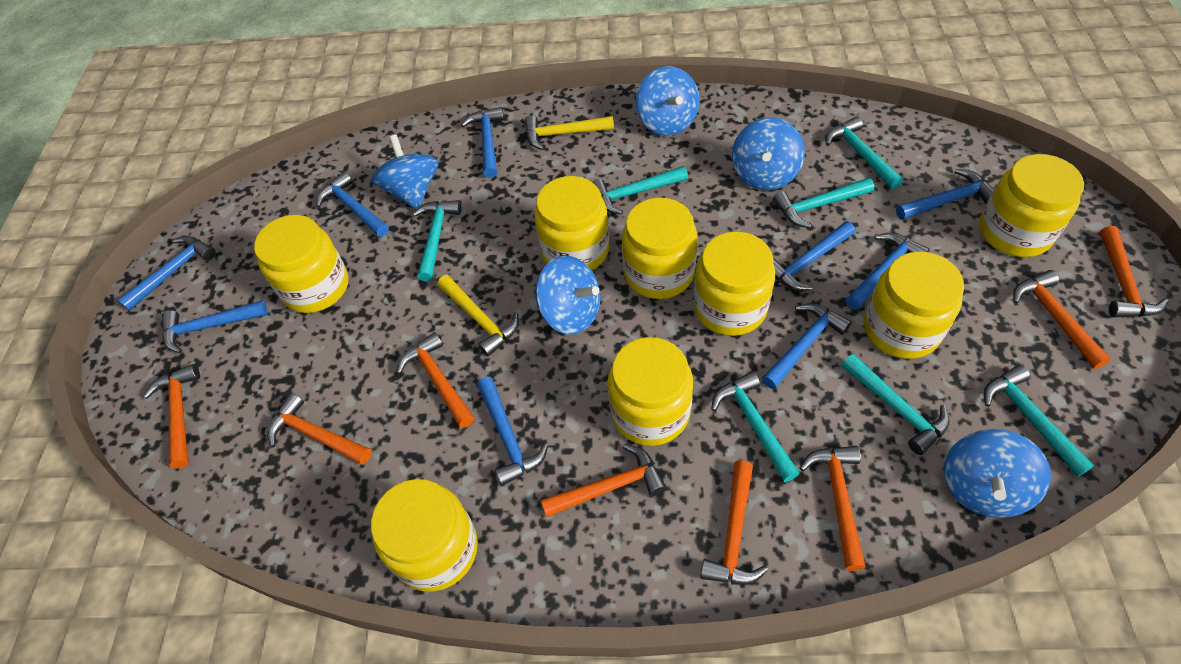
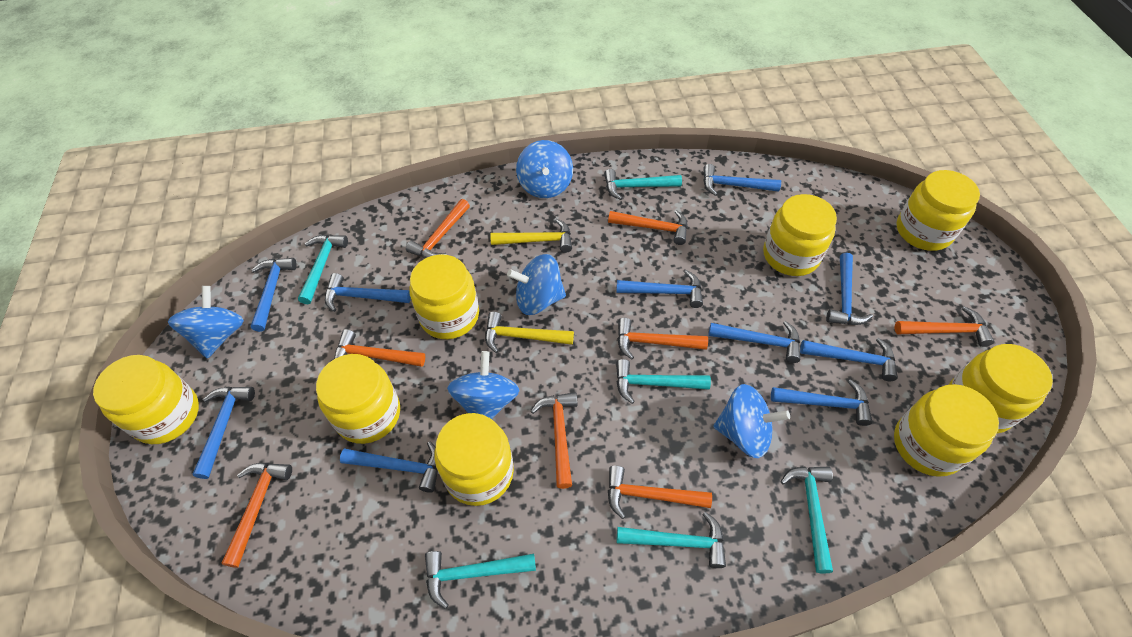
blue hammer: [118,236,216,311] [162,300,268,353] [316,171,389,237] [461,107,504,178] [477,377,548,486] [762,303,852,389] [773,221,855,291] [845,233,930,310] [896,169,994,220] = 9 -> [192,387,255,479] [251,258,297,332] [325,273,411,312] [340,441,438,493] [616,270,703,308] [703,164,781,196] [709,321,800,363] [771,379,872,426] [800,338,898,381] [826,253,873,325] = 10
turquoise hammer: [413,200,461,281] [592,166,688,215] [711,371,800,482] [773,178,874,228] [826,116,903,189] [842,354,950,455] [984,365,1095,477] = 7 -> [298,235,348,304] [425,551,536,609] [604,169,682,200] [616,359,711,404] [617,512,726,568] [780,466,833,574] = 6

